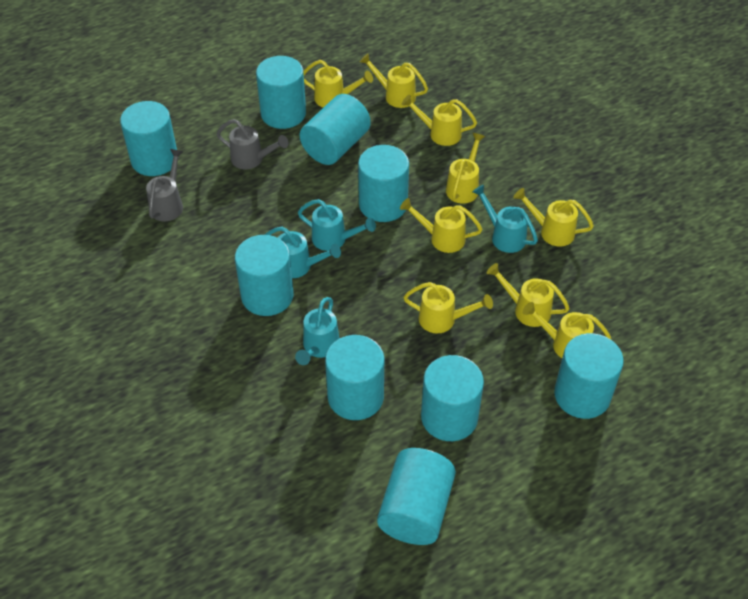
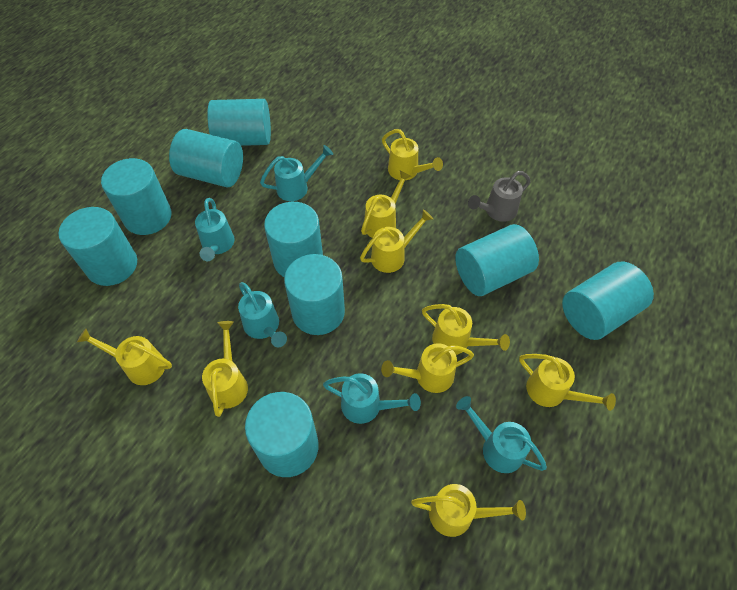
grey watering can: [146,149,183,221] [216,119,288,169] = 2 -> [468,171,531,222] = 1
turquoise watering can: [265,227,341,278] [295,297,340,365] [298,199,376,251] [472,185,538,253] = 4 -> [195,198,235,261] [238,282,287,347] [260,145,333,201] [323,373,421,424] [456,396,547,473] = 5

